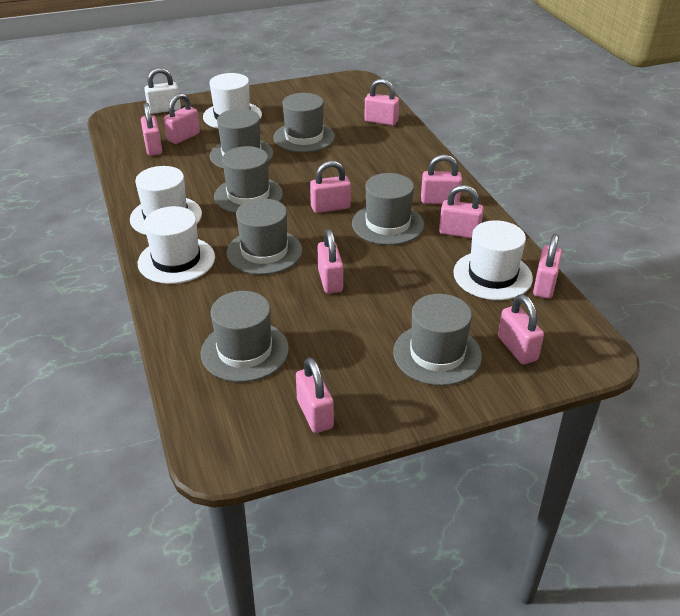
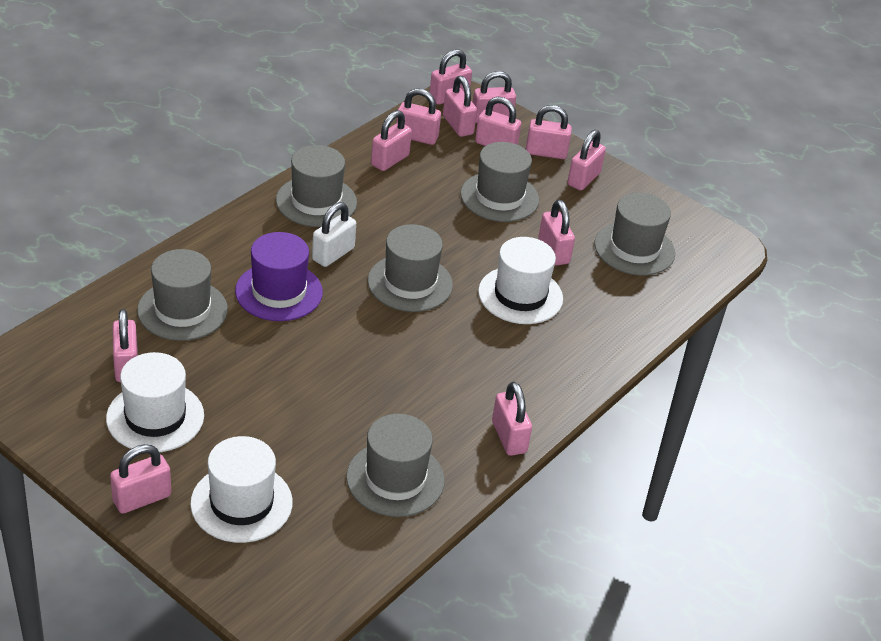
grey hat: [201,291,289,382] [210,109,273,169] [214,146,283,214] [226,198,302,275] [274,93,335,153] [352,173,424,245] [393,294,482,386] = 7 -> [137,249,228,341] [276,145,357,227] [346,414,445,517] [368,224,453,312] [460,142,539,222] [594,193,675,276] = 6
pink padlock: [141,103,162,156] [164,93,200,144] [296,357,334,433] [310,161,351,213] [318,229,343,294] [364,79,399,126] [421,154,462,204] [439,185,484,238] [498,294,544,364] [533,234,562,299] = 10 -> [110,444,171,514] [113,309,138,382] [371,110,412,171] [397,88,441,145] [430,49,472,105] [443,76,477,137] [473,71,516,123] [475,97,521,146] [492,382,532,456] [526,105,572,159] [538,200,575,266] [567,130,606,190] = 12
purple hat: none = 0 -> [235,232,323,321] = 1
white hat: [130,166,202,235] [138,206,215,284] [203,73,262,129] [453,220,533,300] = 4 -> [106,352,204,452] [190,436,293,543] [478,237,563,324] = 3

